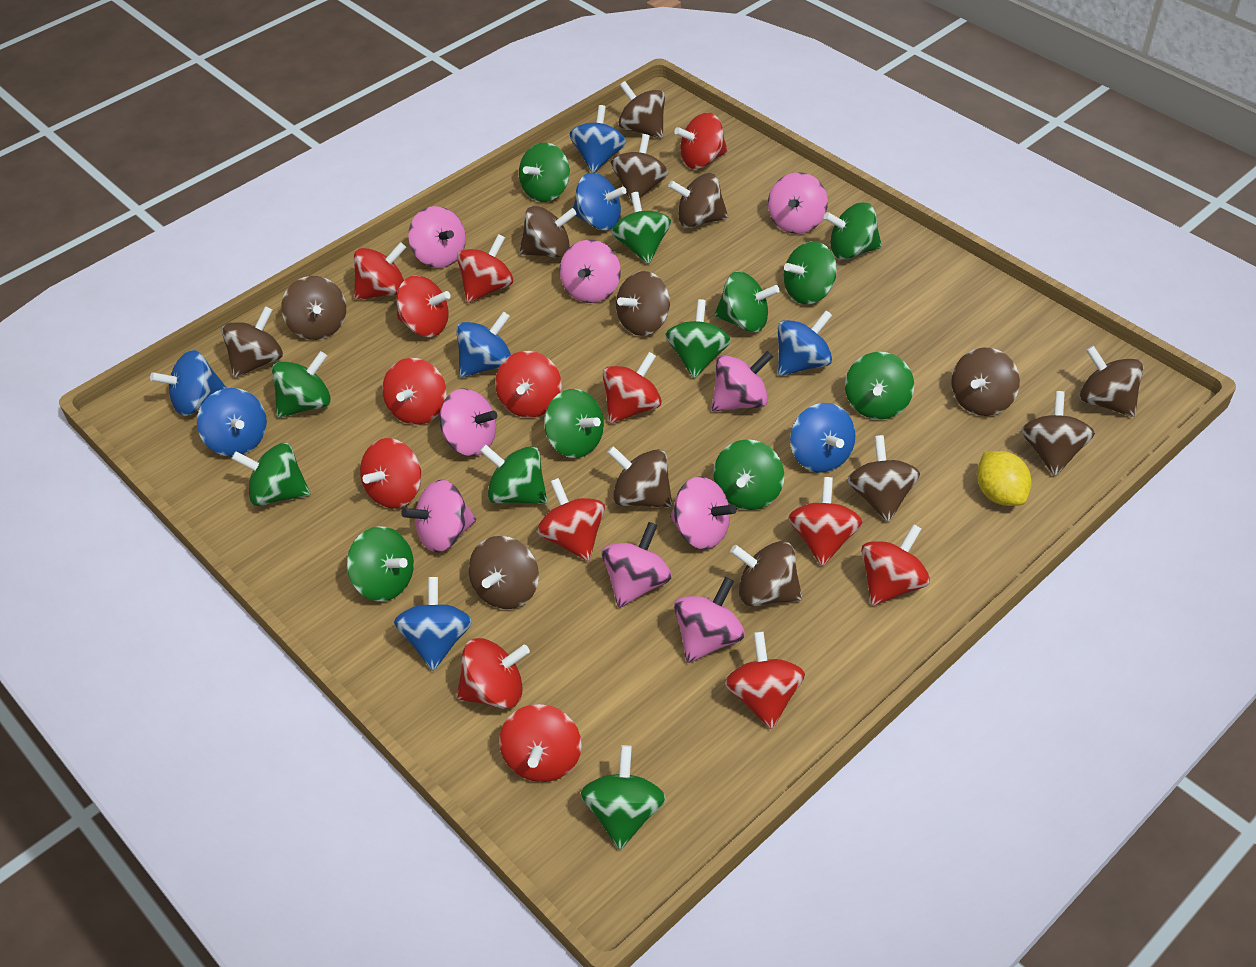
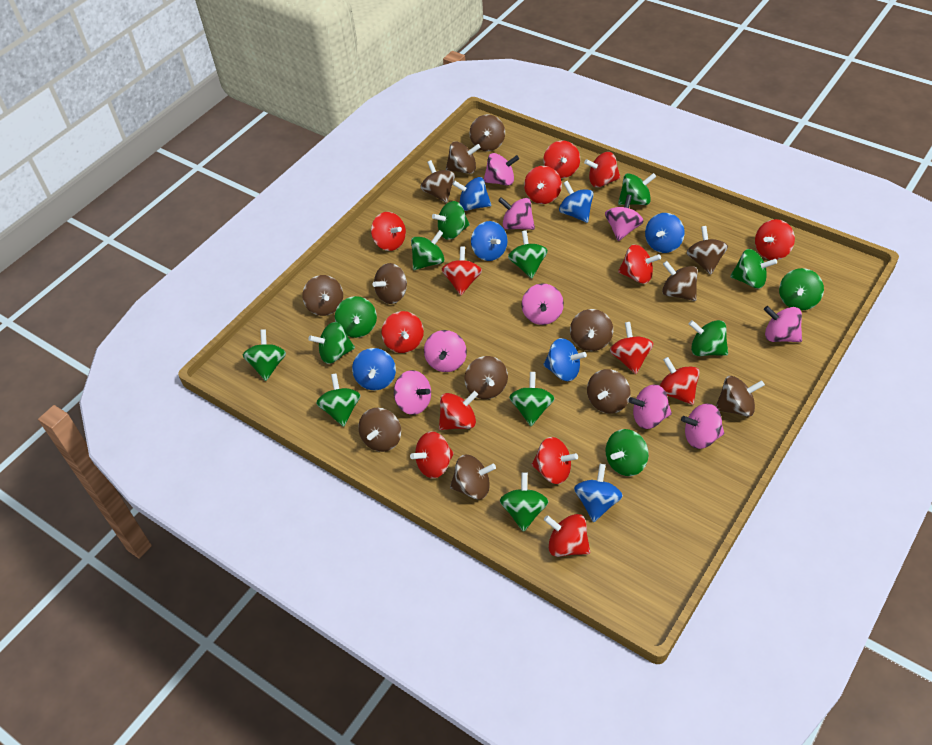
blue spinning top: [150,350,227,416] [197,388,267,456] [394,577,472,671] [456,311,511,377] [570,105,626,173] [573,173,627,230] [778,310,832,376] [790,403,856,473] = 8 -> [352,348,396,390] [452,177,491,211] [471,221,508,261] [543,338,587,381] [559,181,594,223] [574,464,623,522] [645,213,685,253] = 7
brown spinning top: [222,306,283,378] [281,276,346,340] [468,536,539,609] [519,206,577,258] [607,446,673,508] [611,134,668,204] [616,271,670,336] [618,81,665,139] [668,173,728,228] [730,541,802,606] [847,435,920,522] [951,348,1020,416] [1021,391,1095,476] [1080,346,1144,417] = 14 -> [302,275,343,316] [358,408,401,452] [373,263,407,304] [420,160,455,203] [446,141,481,174] [450,455,496,499] [464,356,508,399] [469,114,505,151] [570,309,613,351] [587,369,630,414] [662,261,698,301] [686,226,728,275] [715,376,765,417] = 13
yellow lemon: [977,451,1032,506] = 1 -> none = 0

